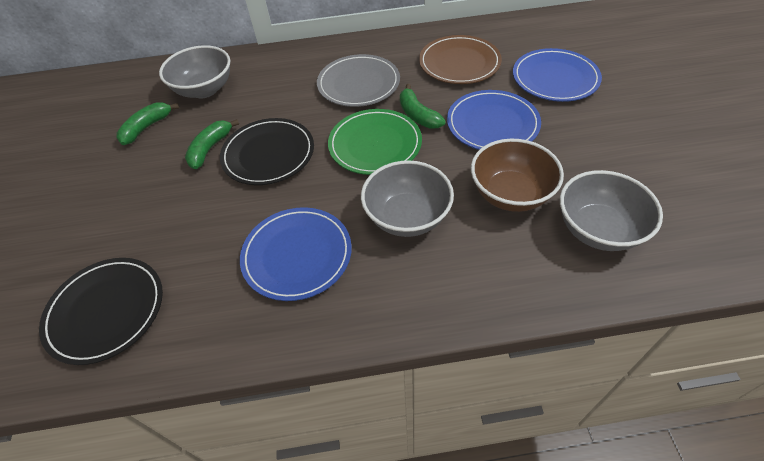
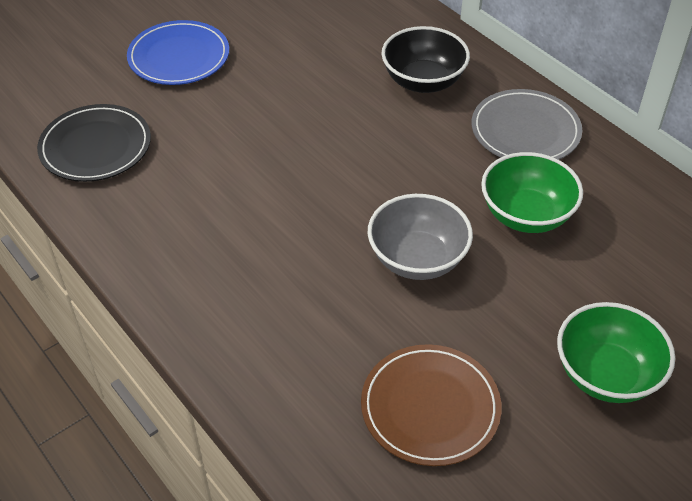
black bowl: none = 0 -> [381,26,470,93] = 1
black plate: [39,258,163,365] [220,118,314,185] = 2 -> [37,104,151,182] = 1
blue plate: [240,207,352,301] [447,90,541,150] [513,48,602,102] = 3 -> [127,20,229,85] = 1
brown bowl: [471,139,564,212] = 1 -> none = 0
green banana: [116,102,179,145] [185,119,239,169] [400,84,446,129] = 3 -> none = 0
green bowl: none = 0 -> [481,152,583,233] [557,302,675,403] = 2
green plate: [328,109,422,175] = 1 -> none = 0
grey bowl: [159,45,230,98] [361,160,454,237] [560,170,663,251] = 3 -> [368,194,473,280] = 1

